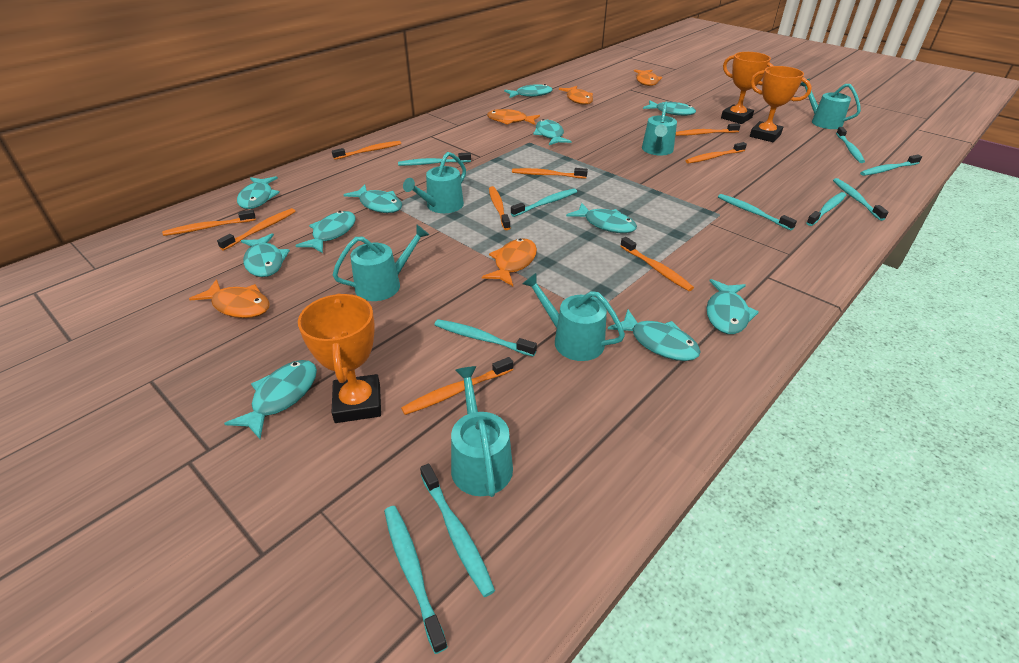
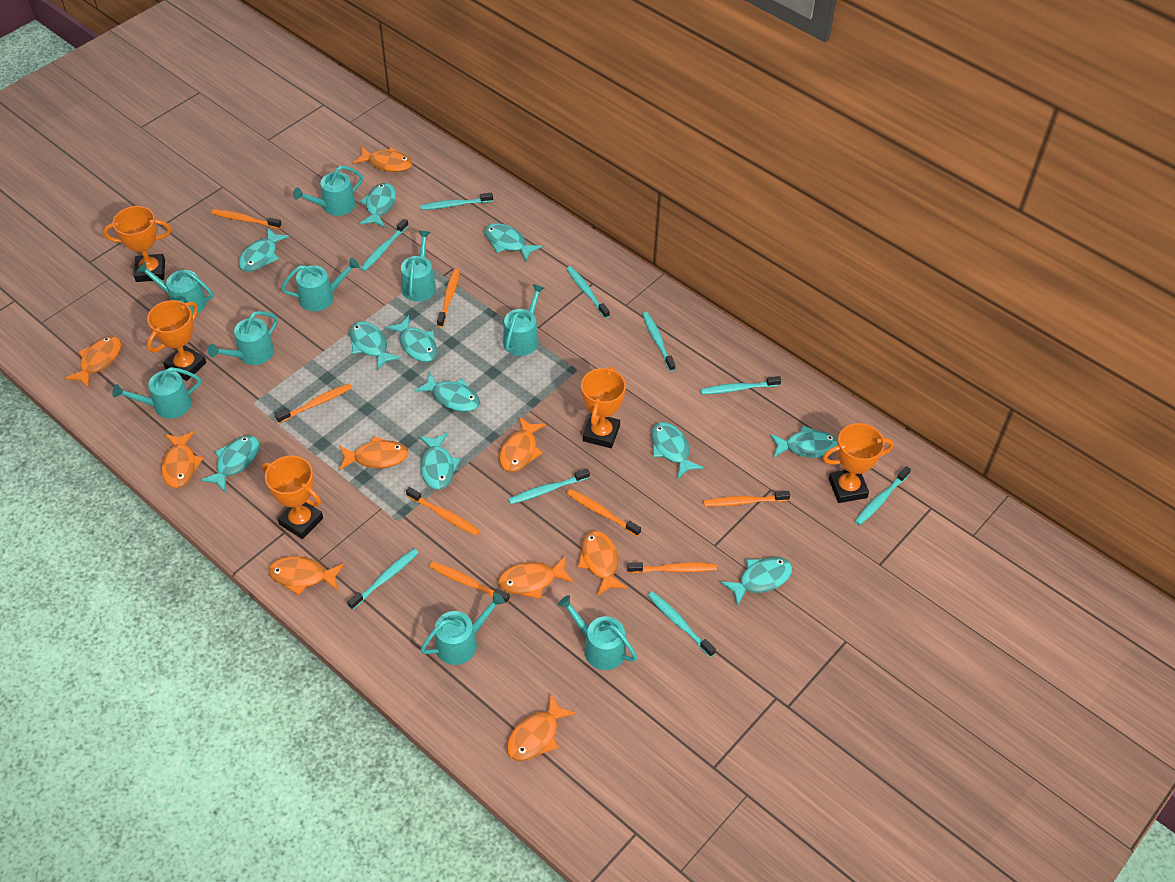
orange fish: [189,280,270,318] [482,238,537,286] [487,109,540,125] [559,86,593,105] [634,70,662,86] = 5 -> [65,336,121,388] [161,431,203,488] [268,556,344,595] [339,436,409,470] [353,147,412,172] [498,556,574,599] [499,417,546,472] [507,694,576,761] [578,531,627,596] = 9
orange toothbrush: [162,210,256,236] [217,208,295,250] [332,141,401,160] [401,357,513,415] [489,186,510,230] [512,168,588,178] [620,237,694,291] [675,123,740,136] [685,142,747,164] = 9 -> [211,209,282,229] [275,383,352,423] [406,487,480,536] [429,561,510,604] [437,269,460,327] [567,489,641,536] [627,562,717,573] [704,491,790,507] = 8
orange trophy: [298,293,381,423] [721,52,773,124] [750,66,812,142] = 3 -> [103,206,171,282] [147,300,206,381] [262,456,323,539] [581,366,626,448] [823,423,894,503] = 5
turquoise toothbrush: [384,506,448,654] [398,152,471,166] [420,463,495,597] [434,319,537,356] [511,188,577,217] [718,194,797,231] [806,192,846,226] [833,178,888,221] [836,127,865,163] [860,155,922,176] = 10 -> [347,549,419,610] [360,219,409,271] [420,193,493,210] [508,469,590,504] [566,266,610,318] [642,312,676,371] [648,591,716,657] [700,376,781,394] [855,466,911,525] = 9
turquoise watering can: [333,225,429,301] [403,152,466,213] [451,366,513,497] [522,273,625,361] [642,102,677,156] [800,78,861,129] = 6 -> [112,367,201,419] [137,261,213,314] [208,311,278,365] [281,258,360,311] [293,166,363,216] [401,231,436,302] [421,592,505,665] [503,284,544,356] [558,595,637,670] = 9

